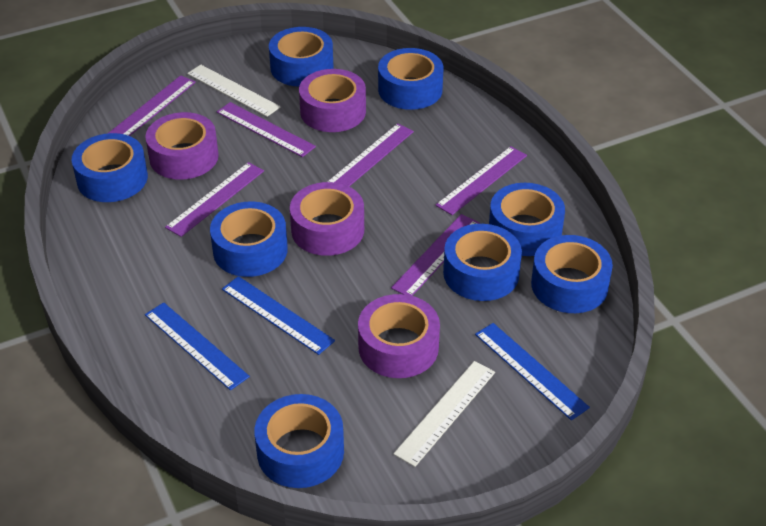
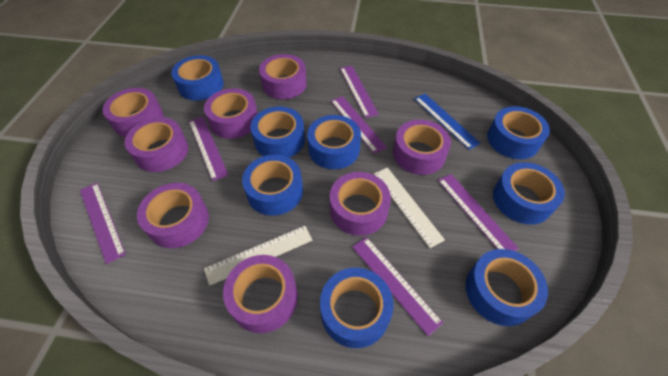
blue ruler: [145,302,250,390] [222,276,335,355] [475,323,590,420] = 3 -> [414,94,481,150] = 1
purple tape: [145,112,219,180] [290,182,364,256] [299,69,366,132] [358,294,440,378] = 4 -> [103,88,164,137] [125,117,188,172] [137,183,209,248] [204,88,258,139] [223,255,298,333] [259,54,307,99] [330,172,391,236] [393,120,451,175] = 8

